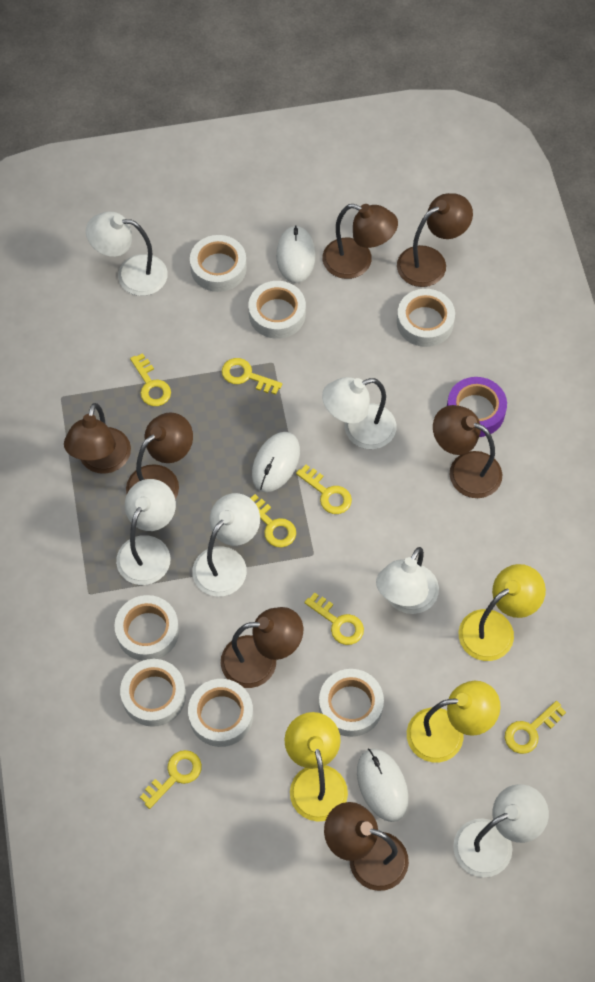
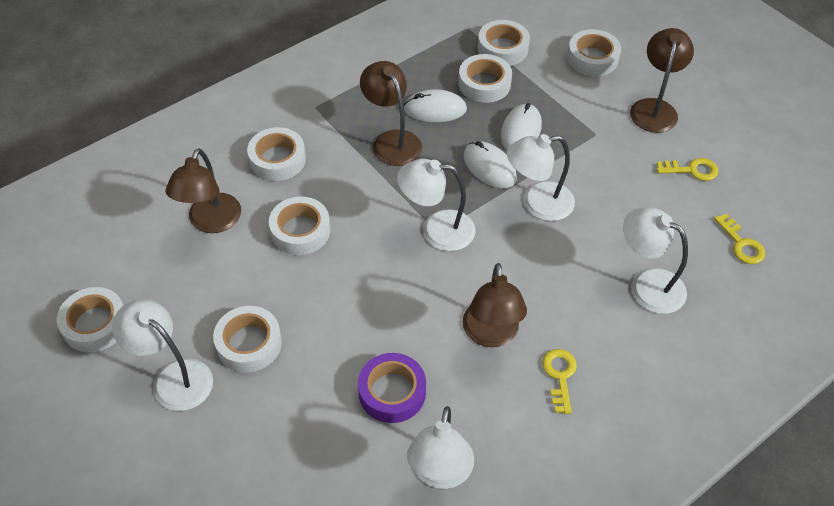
brown lamp: [64,403,131,474] [126,412,193,499] [221,607,303,688] [322,204,398,279] [324,802,409,891] [397,193,473,287] [433,405,502,498] = 7 -> [166,148,241,233] [360,61,422,166] [463,263,527,347] [630,28,694,133] = 4
white lamp: [86,212,168,296] [116,479,176,585] [192,493,260,596] [322,377,396,449] [376,547,439,614] [453,784,549,877] = 6 -> [112,299,213,411] [397,159,476,251] [407,406,474,489] [507,134,575,221] [623,208,688,314] = 5
yellow key: [130,353,171,406] [140,750,202,809] [222,358,282,395] [250,494,296,547] [296,465,352,514] [304,592,364,645] [505,701,566,754] = 7 -> [542,349,577,414] [657,158,718,181] [714,214,765,264] = 3
yellow lamp: [285,712,348,822] [407,681,501,762] [459,564,546,661] = 3 -> none = 0

